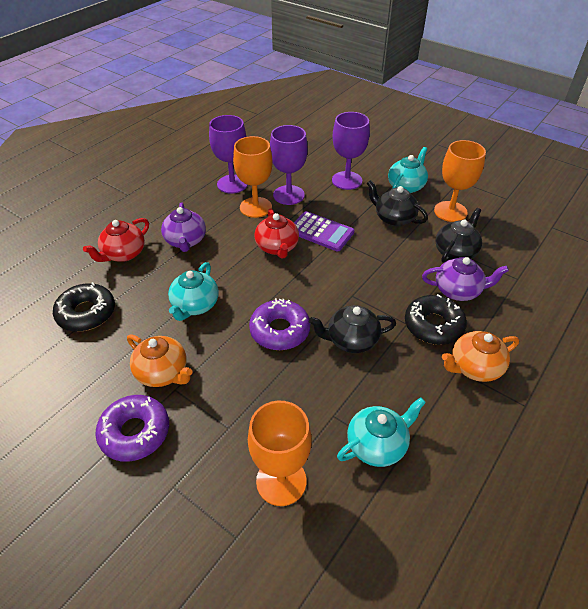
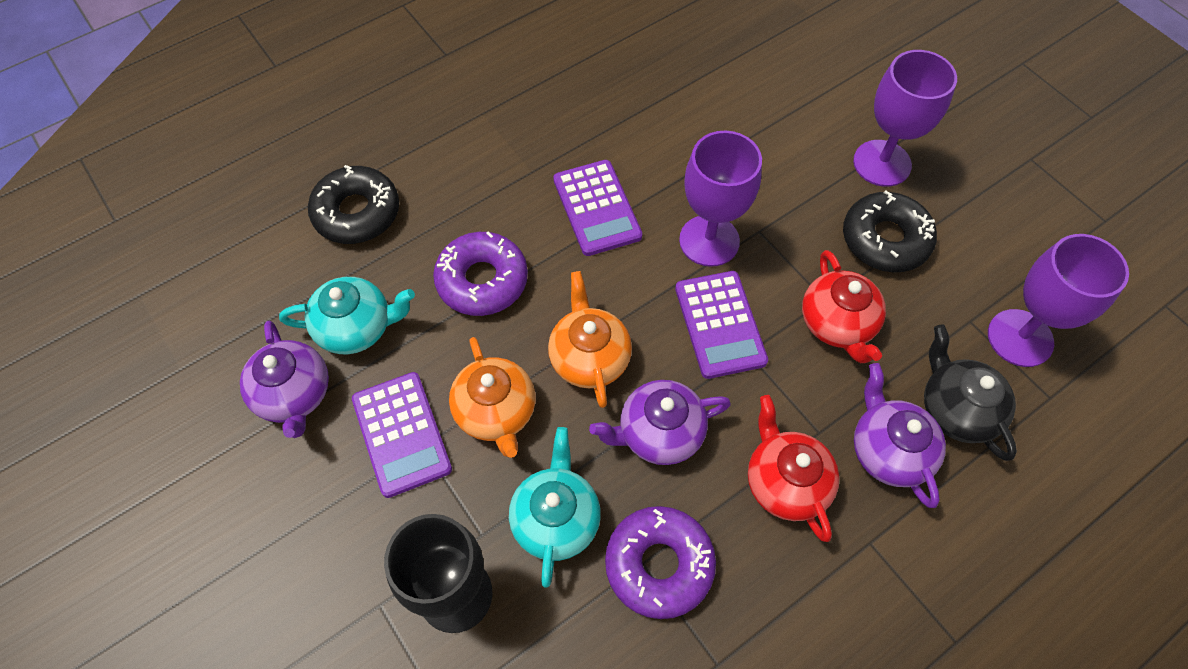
black goblet: none = 0 -> [384,514,492,633] = 1
black teapot: [309,305,396,353] [367,180,428,226] [436,208,482,263] = 3 -> [924,325,1017,461] = 1
orange goblet: [233,136,273,218] [248,401,312,506] [434,140,486,222] = 3 -> none = 0
purple calculator: [294,211,354,251] = 1 -> [352,372,452,498] [553,160,642,256] [675,271,768,379] = 3
purple teapot: [161,202,206,252] [422,257,509,301] = 2 -> [240,321,329,438] [589,380,731,465] [854,363,946,508] = 3
turquoise teapot: [168,262,219,321] [337,397,426,467] [388,147,428,193] = 3 -> [279,277,415,354] [509,427,601,588] = 2

